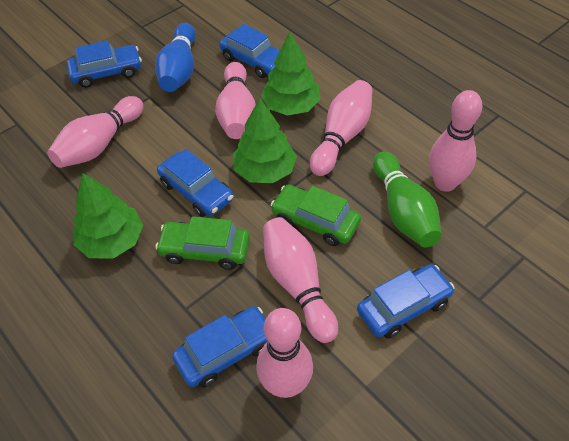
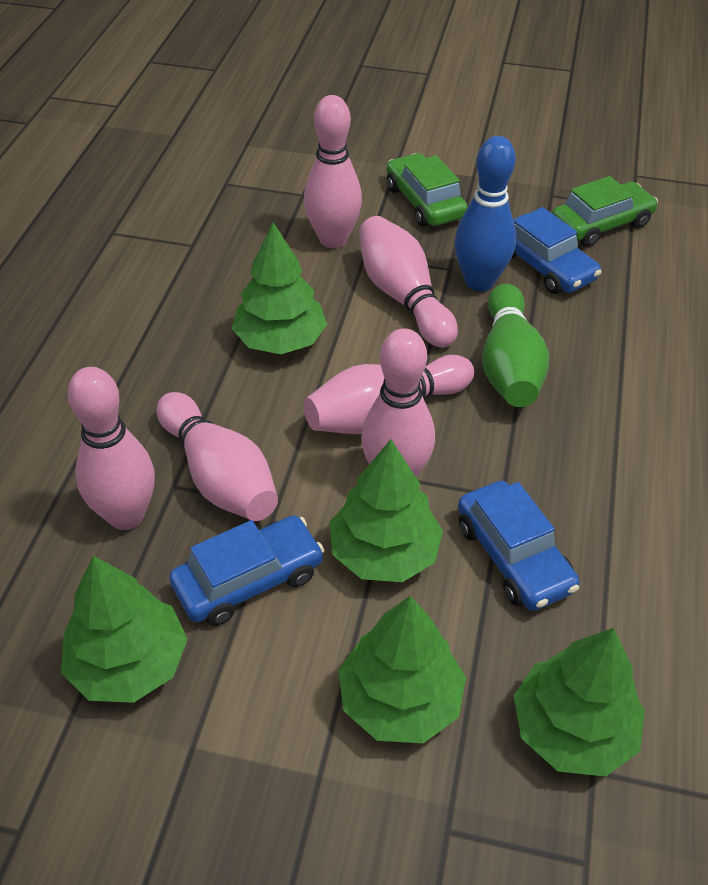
blue car: [67,40,142,88] [157,149,234,217] [172,306,268,388] [219,24,280,78] [357,264,455,339] = 5 -> [169,515,324,626] [458,481,579,611] [511,207,602,294] = 3
green tree: [73,173,143,258] [233,98,297,183] [261,32,320,115] = 3 -> [61,556,187,703] [232,222,327,354] [329,439,443,582] [338,596,466,743] [513,628,645,777] = 5

